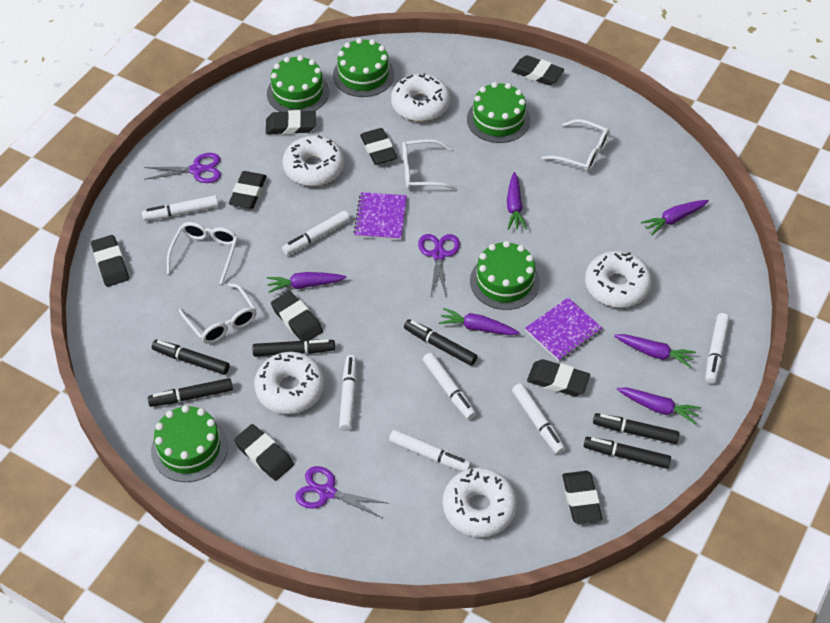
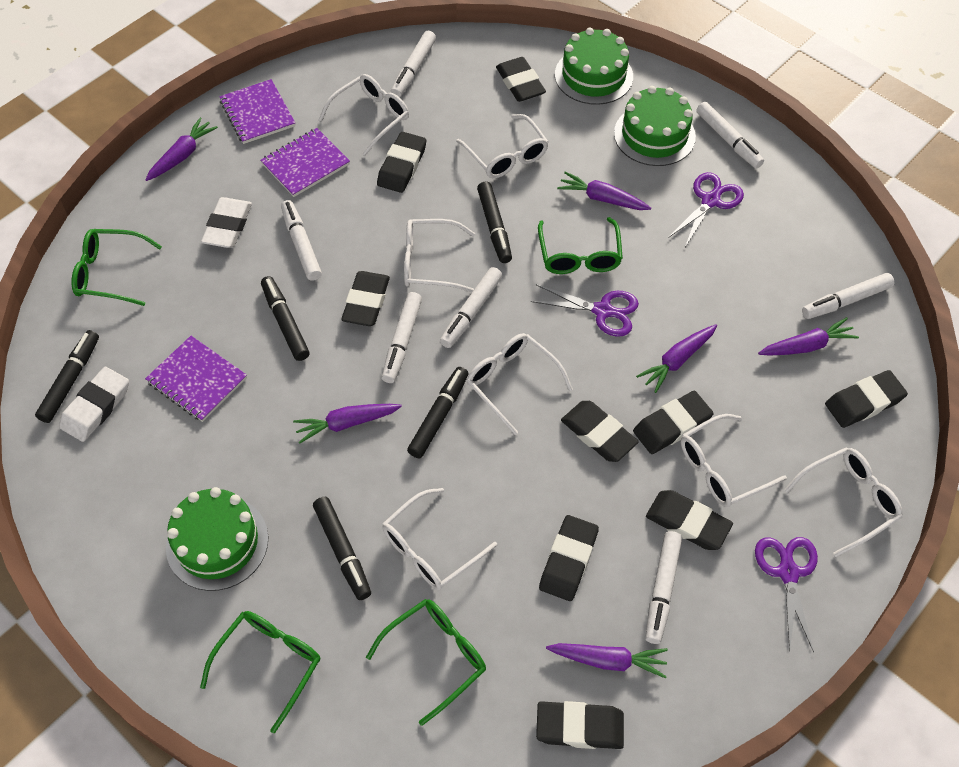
black marker: [148,378,233,407] [152,340,230,375] [252,339,335,356] [404,319,477,366] [584,437,671,469] [593,413,680,444] = 6 -> [35,330,99,423] [261,276,310,361] [313,497,371,600] [407,367,469,458] [477,182,512,263] = 5
green cake: [151,405,228,482] [267,55,329,112] [333,38,394,97] [467,82,530,143] [470,241,540,310] = 5 -> [166,487,268,591] [555,28,633,105] [614,86,696,166] = 3
green glasses: none = 0 -> [72,229,162,306] [200,611,320,733] [366,599,486,726] [538,217,623,274] = 4
purple notebook: [353,192,407,240] [525,298,602,361] = 2 -> [145,336,247,422] [219,79,295,144] [260,128,350,197] = 3
white donut: [254,352,325,414] [283,135,344,186] [391,73,450,121] [443,468,517,537] [585,251,652,308] = 5 -> none = 0
white eraser: none = 0 -> [59,367,129,442] [201,197,252,248] = 2
white glasses: [167,222,238,284] [179,283,257,344] [402,139,458,190] [542,119,610,172] = 4 -> [319,74,409,156] [382,488,497,590] [404,219,476,292] [456,114,549,178] [467,333,573,435] [681,414,787,507] [784,447,902,557] = 7

